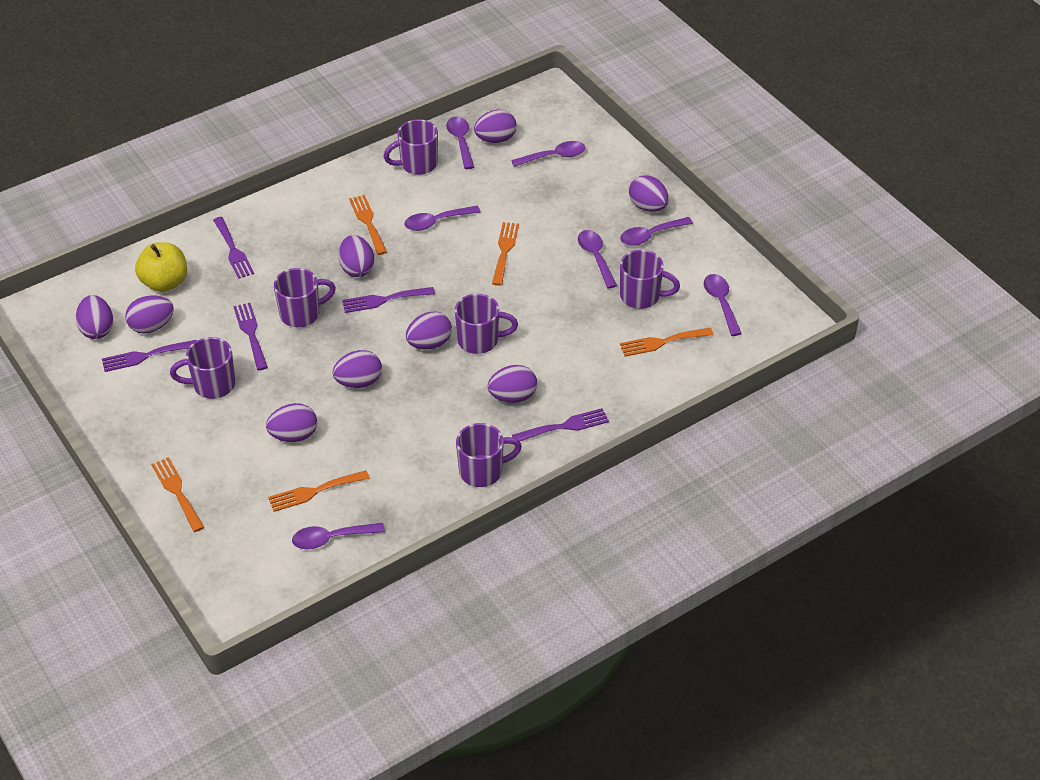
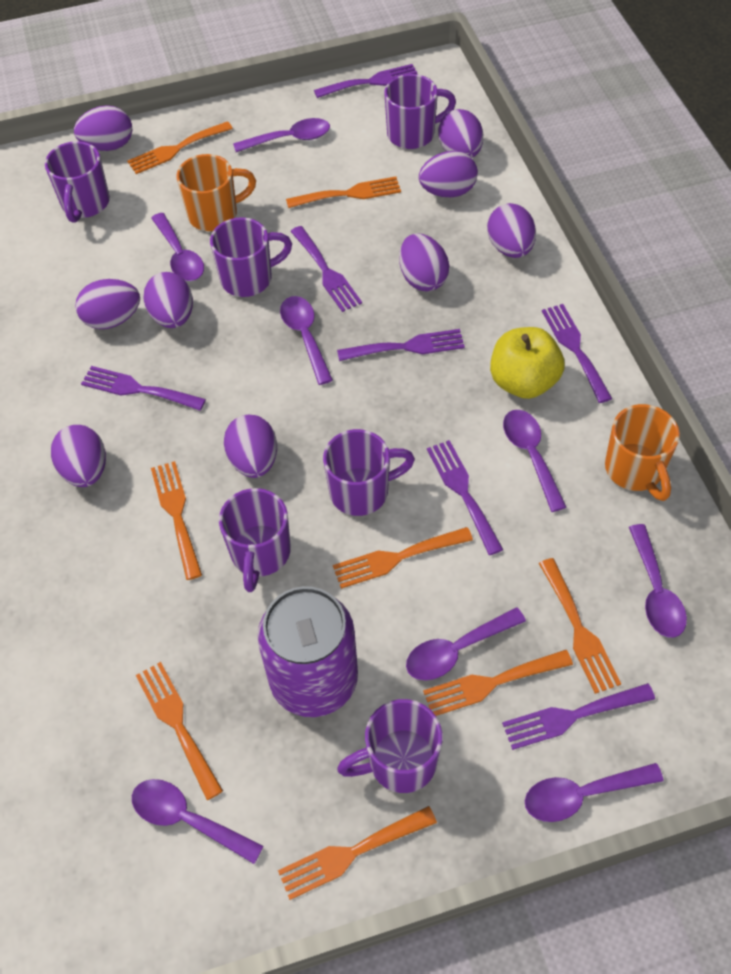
orange fork: [151,457,204,532] [268,470,370,512] [349,195,387,255] [492,222,519,286] [620,328,713,357] = 5 -> [127,121,233,174] [136,662,223,800] [151,461,202,580] [278,806,437,900] [286,176,401,208] [333,527,473,589] [423,650,573,716] [539,558,621,694] = 8
orange mug: none = 0 -> [176,154,256,231] [605,404,680,501] = 2
purple can: none = 0 -> [257,586,358,717] = 1
purple fork: [102,340,197,372] [213,217,254,279] [233,303,268,371] [342,287,435,313] [512,408,609,441] = 5 -> [81,366,206,411] [290,226,362,312] [314,64,418,98] [337,329,465,361] [427,440,503,555] [502,683,655,750] [542,304,612,403] = 7
purple spoon: [292,523,385,549] [404,206,481,231] [446,116,474,169] [511,141,585,167] [578,230,617,288] [620,217,693,246] [704,274,742,336] = 7 -> [132,779,264,864] [151,213,204,281] [233,118,330,152] [280,296,333,385] [406,607,526,681] [503,410,566,512] [525,763,663,822] [629,524,687,638] = 8

